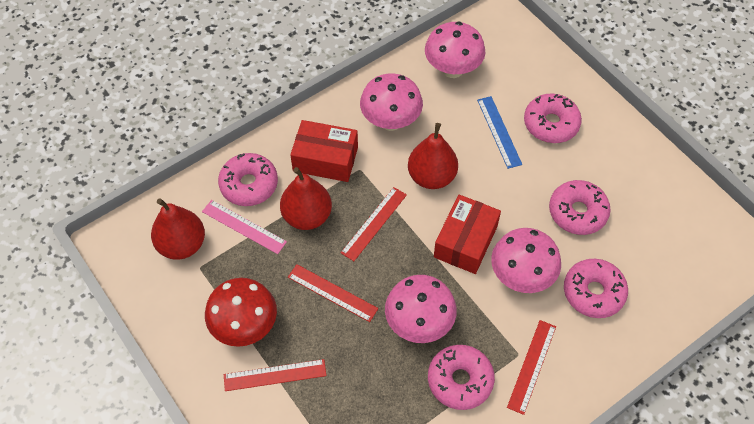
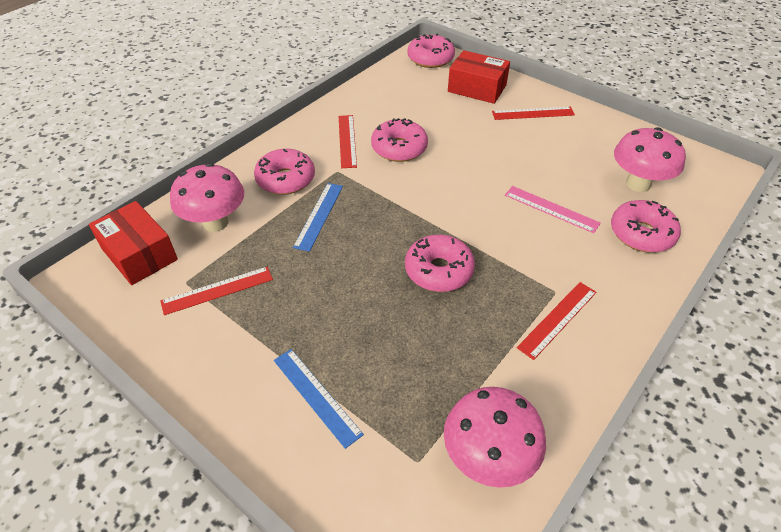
blue ruler: [477,96,522,169] = 1 -> [274,349,364,449] [293,183,343,252] = 2
pink mushroom: [360,73,423,131] [385,275,457,343] [425,21,485,78] [491,228,561,293] = 4 -> [170,163,244,232] [444,387,546,488] [614,127,686,192] = 3
red mushroom: [205,278,277,347] = 1 -> none = 0
red pear: [151,198,205,260] [280,167,332,230] [408,123,458,189] = 3 -> none = 0

